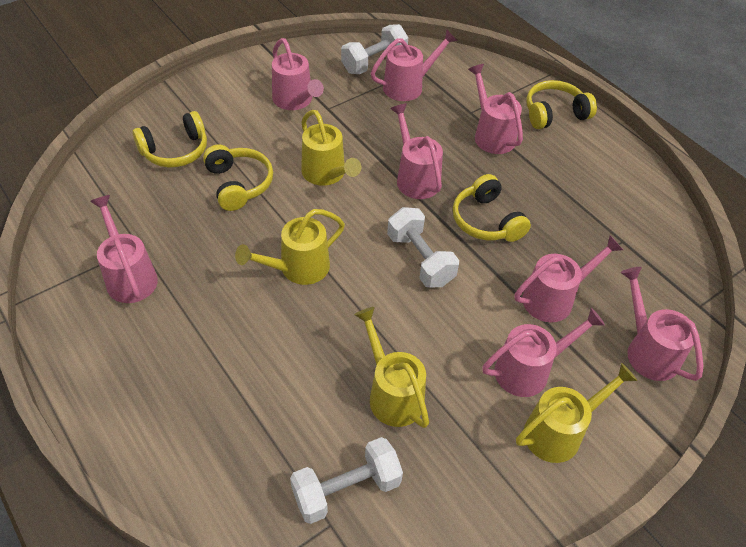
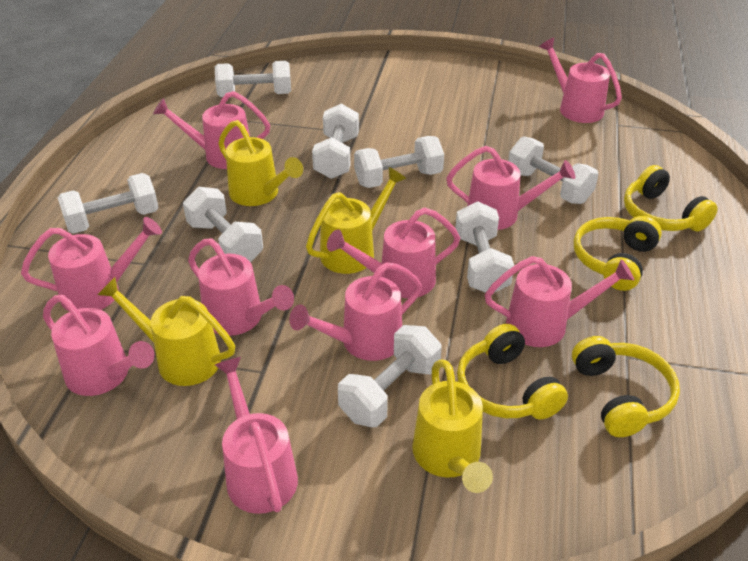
pink watering can: [90,195,158,303] [272,38,324,110] [371,30,457,101] [390,103,443,199] [468,64,523,154] [482,308,605,397] [514,235,623,322] [621,267,703,381] = 8 -> [21,217,162,312] [43,295,154,396] [153,91,270,169] [188,238,294,336] [215,357,298,514] [289,262,422,361] [327,207,460,298] [446,146,575,230] [485,256,634,347] [539,38,622,123] = 10
white dumbbell: [290,437,403,524] [341,24,408,74] [387,207,459,288] = 3 -> [58,173,159,234] [183,187,263,263] [215,61,291,97] [312,104,359,179] [338,325,442,427] [354,136,444,188] [455,201,514,293] [508,137,598,204] = 8

